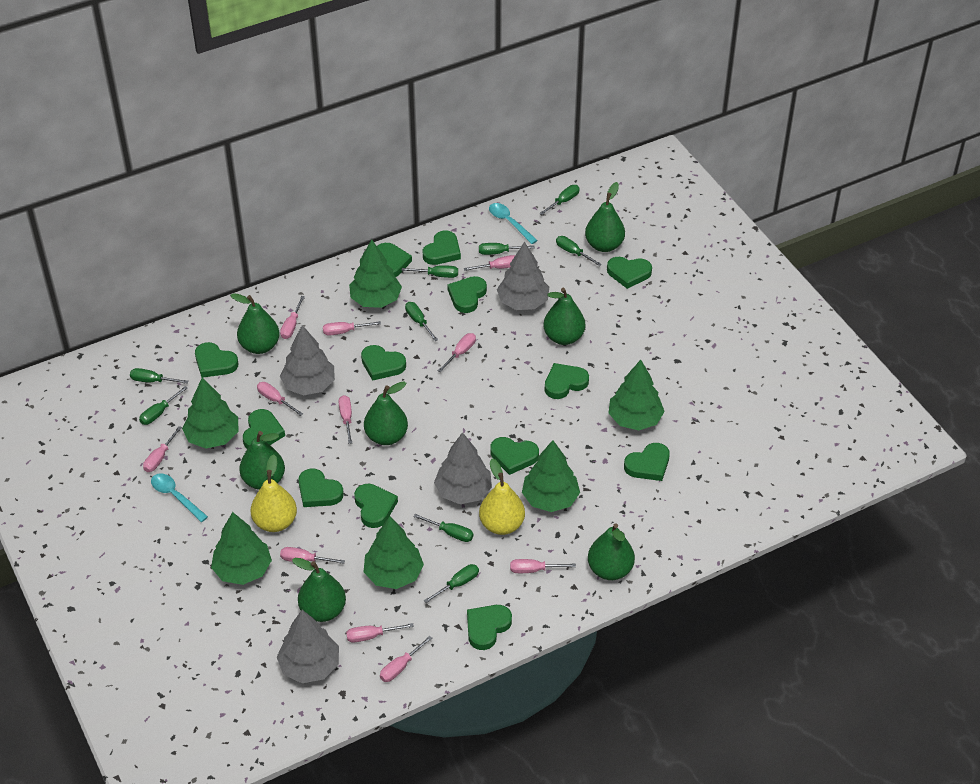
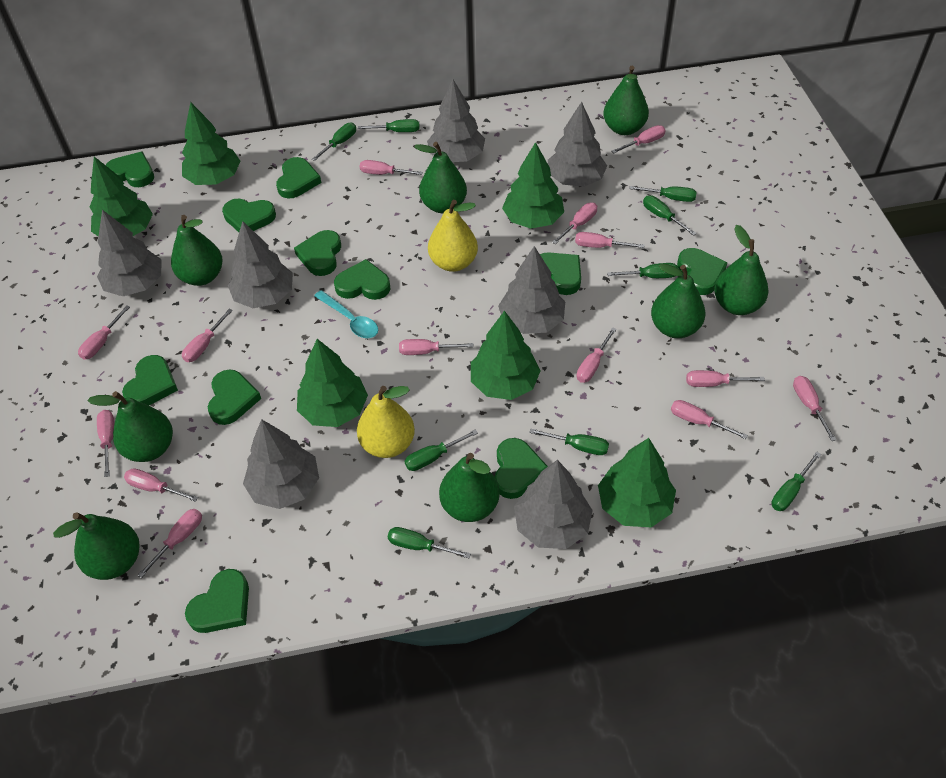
green heart: [195,342,238,378] [243,409,285,449] [298,469,344,507] [354,484,398,528] [361,345,406,381] [377,243,412,277] [422,230,461,265] [447,276,487,313] [467,605,512,650] [490,437,539,475] [545,363,589,399] [607,257,652,289] [624,443,670,481] = 13 -> [106,152,154,187] [122,355,178,406] [185,569,249,633] [208,369,261,425] [222,198,276,232] [276,157,321,199] [294,230,341,276] [334,259,390,300] [495,438,548,499] [540,252,581,295] [677,248,728,295] = 11
green pear: [230,293,279,354] [239,431,285,490] [292,558,346,622] [364,381,408,445] [543,287,585,345] [585,182,625,252] [588,523,635,580] = 7 -> [53,512,140,580] [87,391,173,462] [171,215,223,286] [414,142,467,213] [439,453,500,522] [603,66,649,135] [651,264,705,338] [714,225,769,315] = 8
grey tree: [277,610,339,683] [280,325,335,395] [434,432,492,504] [497,242,549,310] = 4 -> [97,210,162,296] [228,221,293,308] [243,419,319,509] [427,80,485,162] [498,246,565,334] [514,460,593,549] [548,102,607,187] = 7
pink screwdriver: [143,426,182,472] [257,382,303,416] [280,296,305,339] [280,547,345,564] [323,321,381,336] [338,395,352,444] [346,623,414,643] [380,636,432,682] [438,333,476,373] [464,255,515,271] [510,559,576,573] = 11 -> [78,305,130,360] [97,410,115,477] [124,468,198,502] [138,509,202,578] [182,309,233,362] [360,160,423,175] [399,339,473,355] [552,203,597,244] [575,232,644,248] [577,327,617,383] [612,125,666,153] [671,400,748,439] [686,370,765,387] [793,376,836,441] = 14
turquoise spoon: [151,473,208,522] [489,203,538,244] = 2 -> [314,290,378,338] = 1

